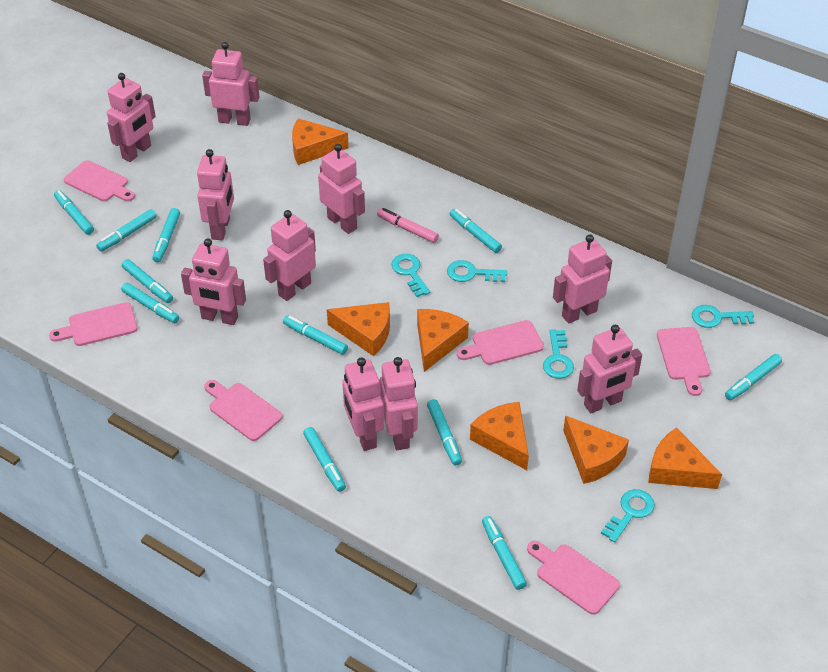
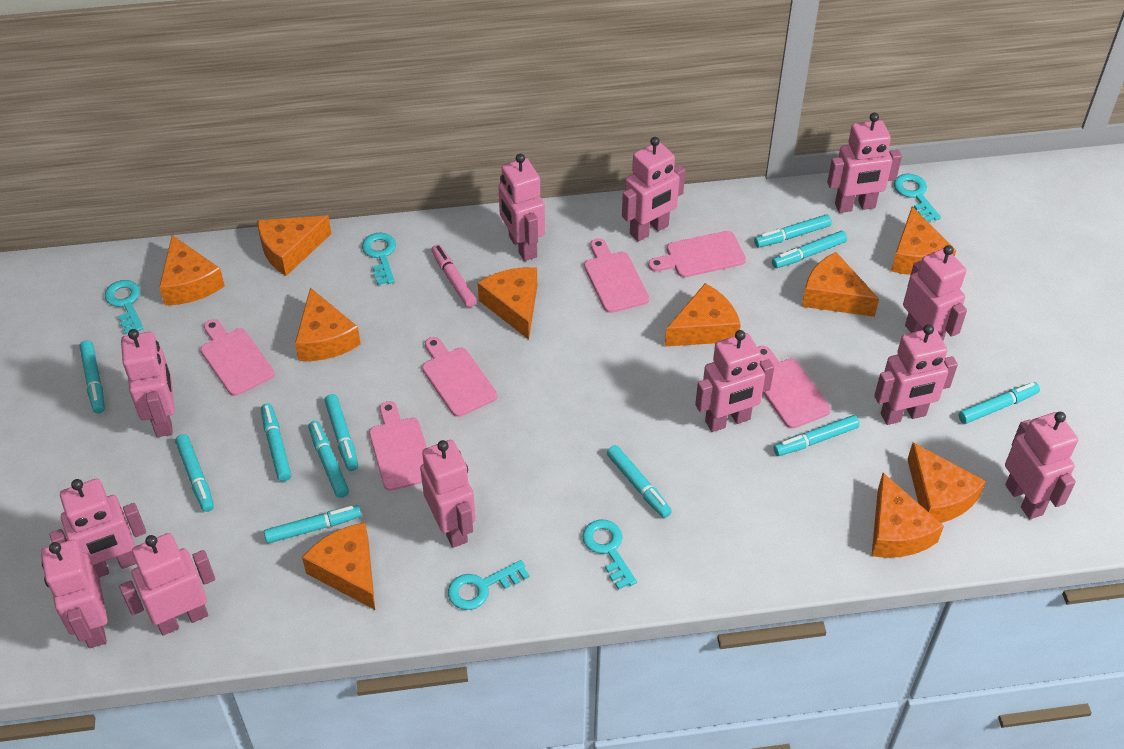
orange cheese: [292,118,349,165] [327,302,390,356] [417,309,469,372] [470,402,529,470] [563,415,629,484] [648,428,722,489] = 6 -> [159,235,225,306] [257,215,332,276] [295,288,361,361] [302,523,375,610] [478,267,537,340] [665,283,741,346] [802,252,879,317] [872,473,944,558] [891,206,956,275] [907,442,986,523] = 10
pink robot: [107,73,156,162] [181,238,246,325] [197,149,234,240] [202,42,260,126] [263,210,316,301] [318,144,365,234] [342,357,384,451] [380,357,418,450] [553,234,612,324] [577,325,642,413] = 10 -> [41,540,108,648] [50,479,146,578] [119,533,215,635] [121,329,175,437] [420,440,476,548] [498,154,545,261] [622,137,685,241] [695,330,774,432] [827,113,902,213] [874,324,958,425] [903,245,967,341] [1005,412,1078,519] = 12

